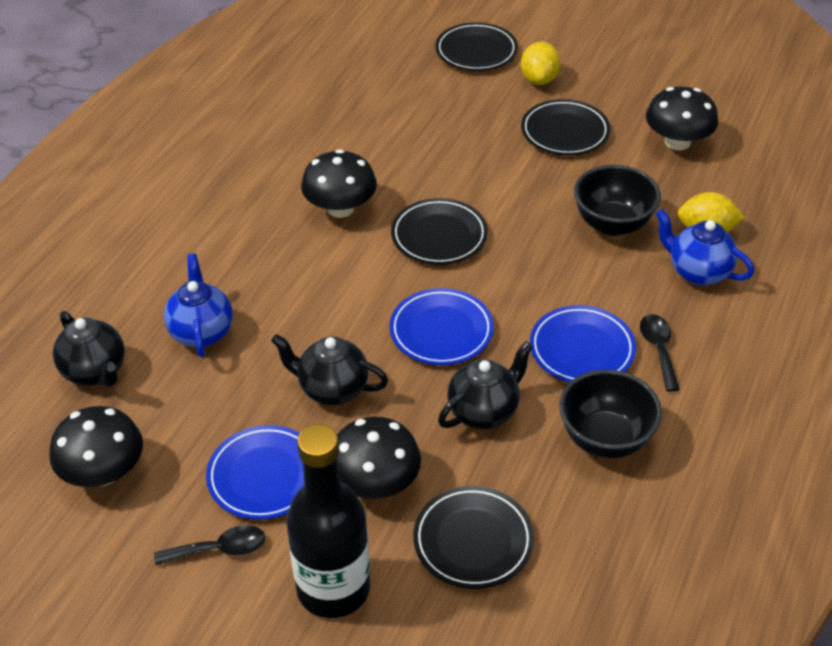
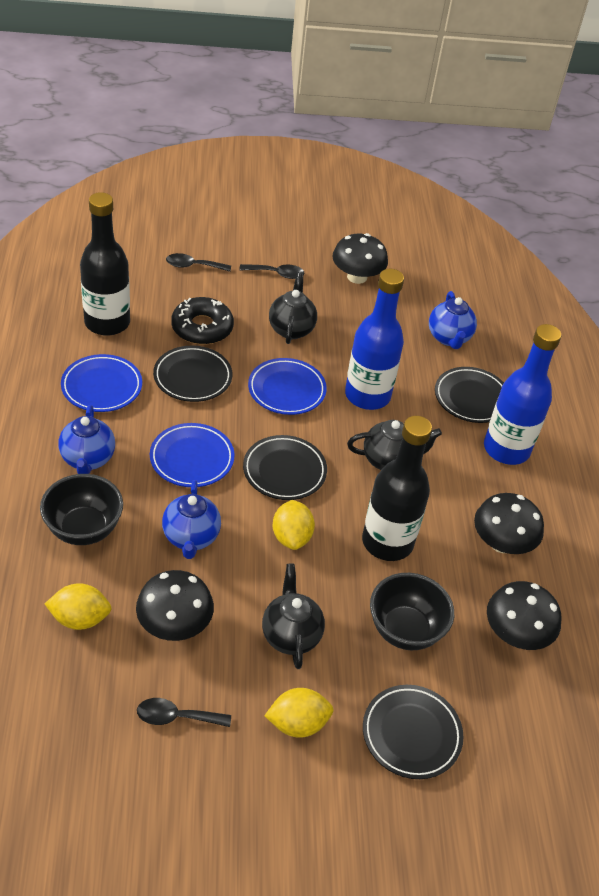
black bottle: [286,424,370,618] = 1 -> [80,192,130,336] [362,416,432,561] = 2
black donut: none = 0 -> [171,297,234,345] = 1
black spoon: [154,525,265,565] [640,314,680,392] = 2 -> [137,698,231,727] [166,253,231,272] [239,264,305,279] = 3
blue bottle: none = 0 -> [345,269,404,410] [484,324,561,465] = 2
blue teapot: [164,253,233,357] [655,209,754,286] = 2 -> [59,405,115,474] [162,480,221,559] [429,291,477,349] = 3
yellow lemon: [521,42,561,85] [677,192,745,233] = 2 -> [45,583,112,630] [264,688,334,738] [273,500,315,550] = 3

